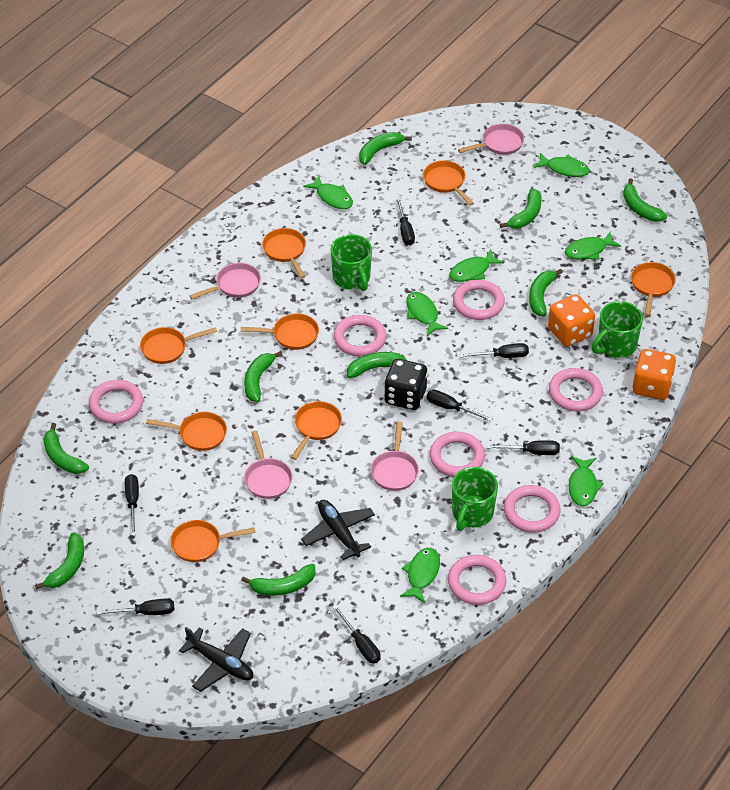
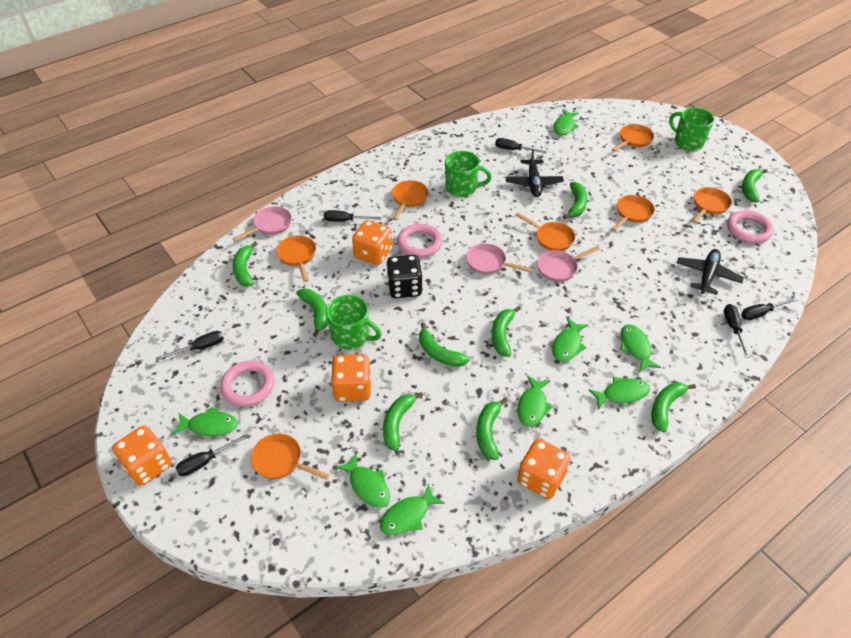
black screwdriver: [97,598,174,615] [125,474,139,536] [333,605,380,664] [396,197,415,245] [427,390,493,421] [459,343,529,358] [487,440,560,455] = 7 -> [156,331,224,361] [176,434,249,476] [324,210,381,222] [495,138,547,153] [724,304,750,358] [741,298,798,320] = 6
green fish: [303,176,353,209] [400,548,440,603] [406,292,448,336] [449,249,504,282] [534,153,590,177] [565,232,621,260] [568,456,604,506] = 7 -> [172,407,238,436] [336,452,390,508] [380,483,445,535] [517,375,553,427] [552,318,588,362] [554,109,579,135] [588,377,650,410] [620,325,661,372] = 8
orange dice: [548,294,595,347] [632,349,676,400] = 2 -> [112,425,172,486] [331,354,371,402] [352,220,392,265] [517,439,571,499] = 4
orange pan: [140,327,217,364] [146,412,227,451] [170,520,255,562] [241,313,319,350] [262,228,306,279] [291,401,342,460] [423,161,474,206] [631,262,676,316] = 8 -> [251,434,330,480] [276,235,316,282] [392,180,428,220] [515,212,575,251] [612,124,654,152] [612,195,655,231] [692,187,732,223] = 7
pink pan: [190,263,261,299] [244,430,292,499] [371,422,419,491] [458,124,524,155] = 4 -> [233,206,292,242] [466,243,533,274] [537,246,600,282] = 3
pink ring: [89,380,143,424] [334,315,387,356] [430,432,485,477] [448,555,506,605] [453,280,505,320] [504,485,561,533] [549,368,603,412] = 7 -> [220,361,275,407] [397,224,442,258] [727,210,774,243] = 3

